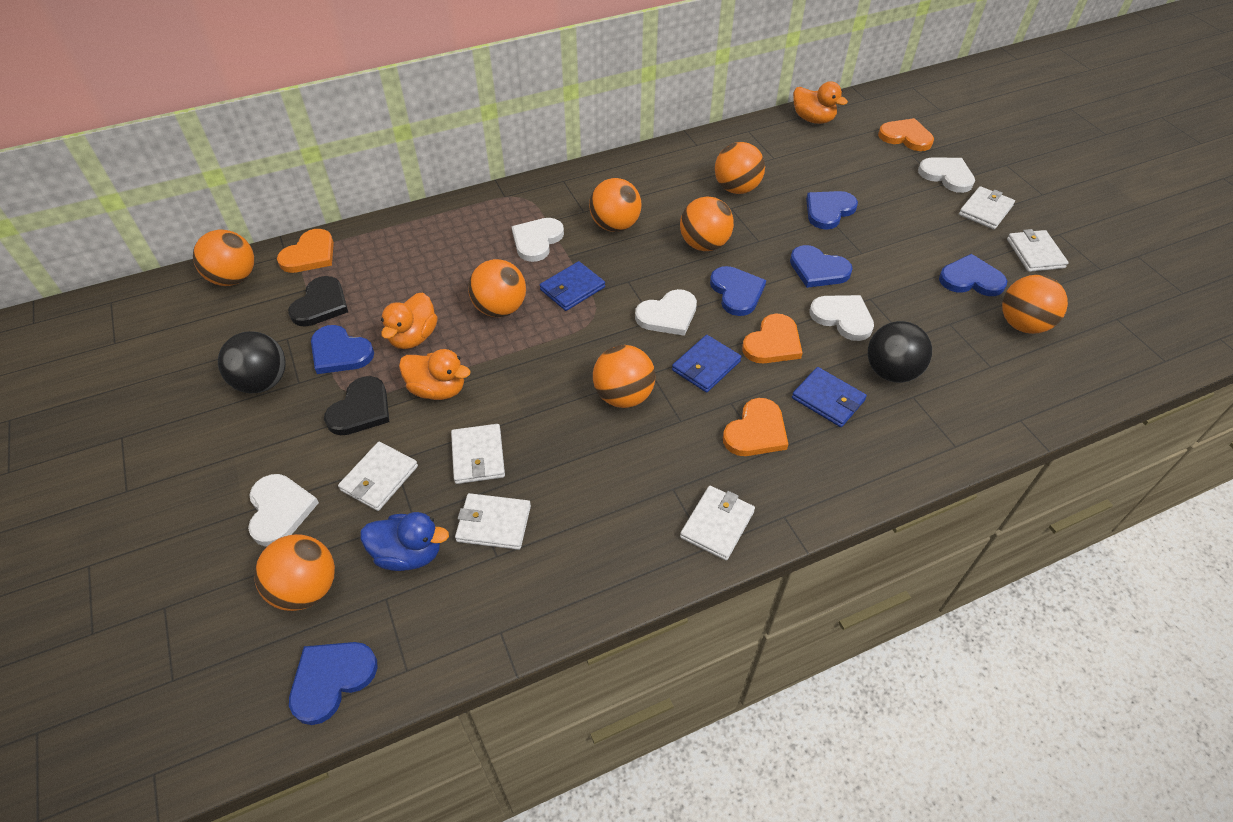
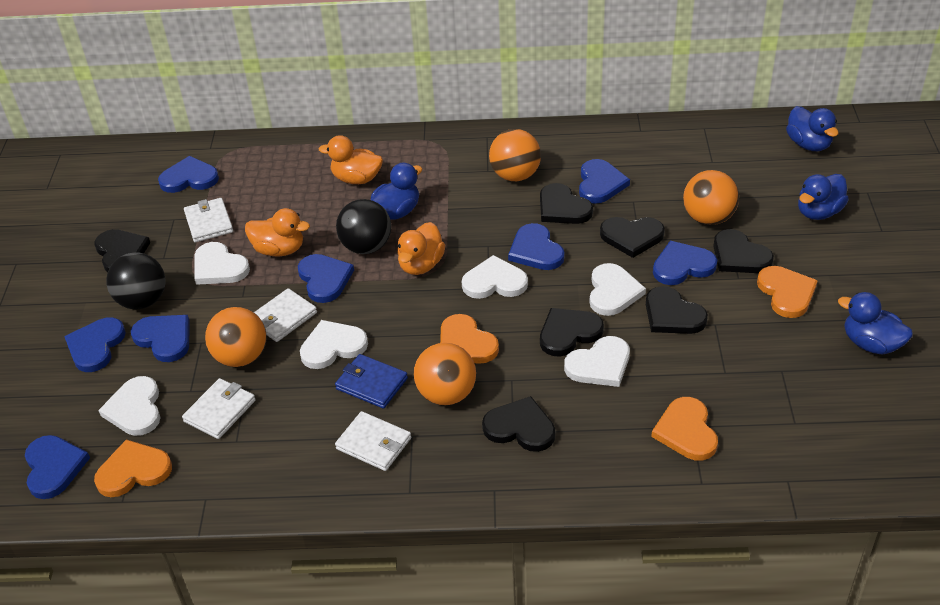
black heart: [288,276,348,327] [324,376,389,435] = 2 -> [94,229,150,273] [482,396,555,452] [540,183,593,224] [540,308,604,356] [600,217,665,258] [646,286,708,334] [713,229,774,273] = 7
blue duck: [360,512,449,571] = 1 -> [371,163,422,220] [786,106,839,151] [798,174,849,220] [838,292,913,355] = 4
blue heart: [289,642,378,725] [311,325,374,374] [710,266,766,316] [790,245,853,288] [806,191,858,230] [939,254,1007,296] = 6 -> [25,435,90,499] [64,318,126,372] [131,315,190,362] [158,156,219,193] [298,254,354,303] [508,223,564,270] [579,159,630,203] [653,241,717,285] = 8
blue wallet: [540,261,605,311] [672,335,741,393] [792,367,867,427] = 3 -> [335,354,408,409] = 1
orange ball: [193,230,254,286] [254,534,335,611] [468,259,526,317] [589,178,641,232] [593,345,655,408] [680,196,734,251] [715,142,765,194] [1002,275,1068,334] = 8 -> [205,307,267,367] [413,343,476,405] [489,129,541,181] [683,170,739,225] = 4
white heart: [248,474,319,547] [512,218,564,262] [635,289,697,336] [810,295,874,341] [918,157,975,193] = 5 -> [98,376,161,436] [194,242,250,285] [300,320,368,369] [462,255,528,299] [564,336,630,387] [590,263,646,316] = 6
white wallet: [338,442,418,511] [451,424,505,484] [455,493,531,550] [680,486,755,560] [959,186,1015,229] [1007,229,1069,272] = 6 -> [182,378,256,439] [184,198,233,242] [254,288,317,342] [335,411,411,471] = 4

